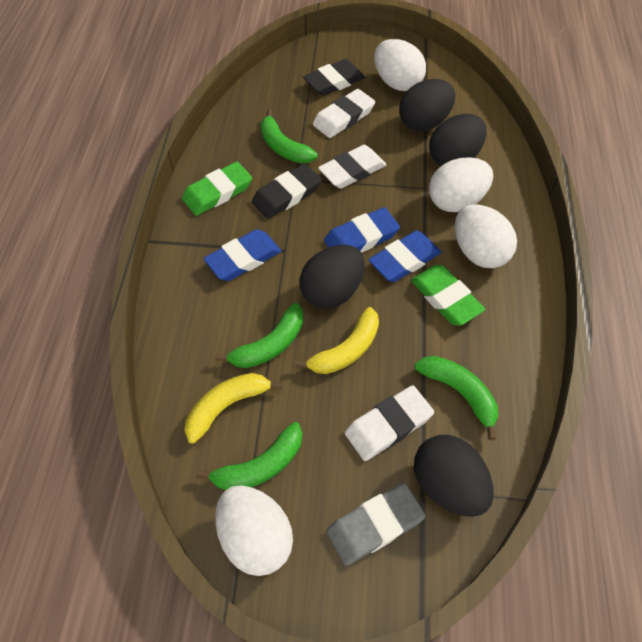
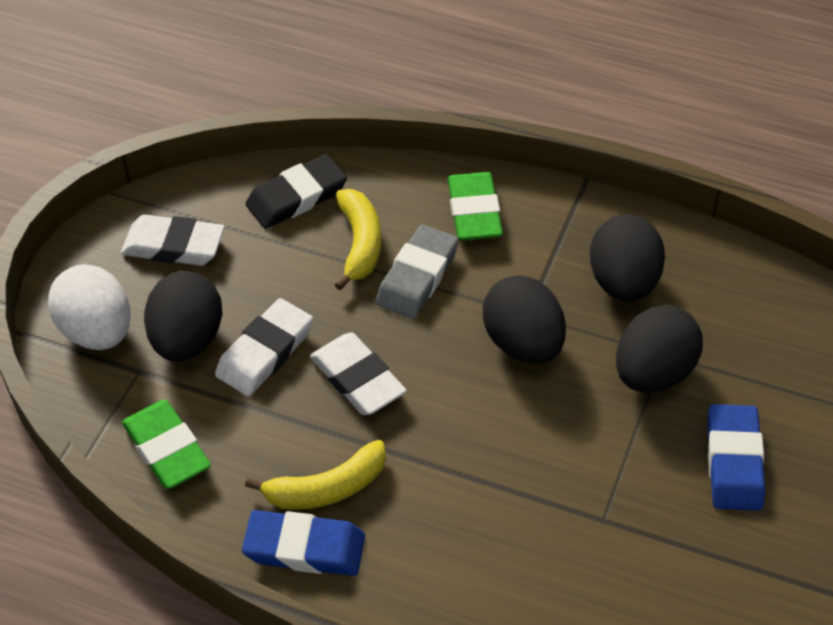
black eraser: [252,164,322,219] [303,59,366,96] = 2 -> [245,154,347,229] = 1
blue eraser: [204,229,281,281] [324,207,400,253] [368,230,442,282] = 3 -> [242,510,365,576] [707,404,765,511] = 2
green banana: [196,422,302,490] [215,303,303,368] [261,109,318,164] [414,356,498,440] = 4 -> none = 0
white egg: [215,485,293,576] [374,39,426,91] [429,157,493,212] [455,204,517,268] = 4 -> [48,264,131,350] = 1

